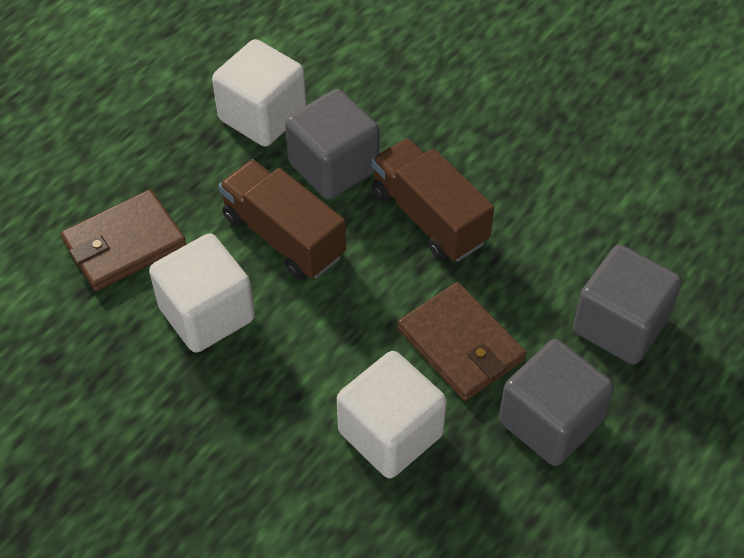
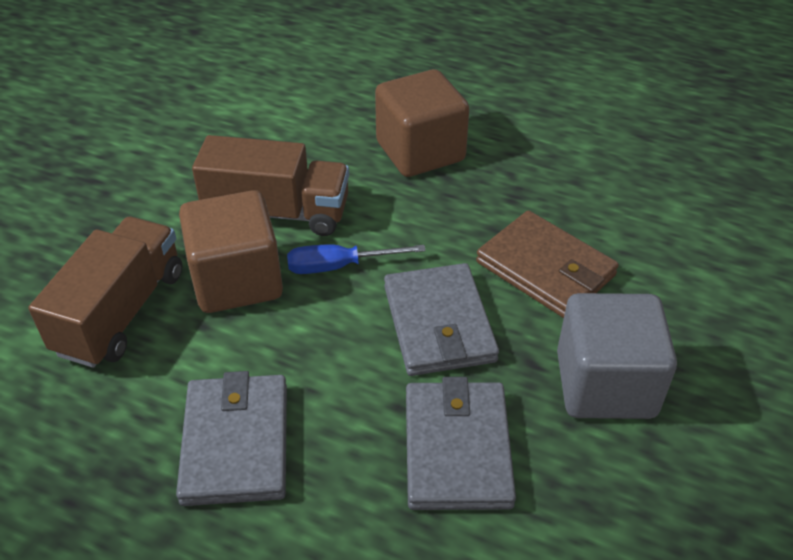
blue screwdriver: none = 0 -> [287,244,426,274] = 1
brown cube: none = 0 -> [179,190,283,313] [375,69,469,177] = 2
brown wallet: [61,190,186,291] [398,282,526,401] = 2 -> [476,210,619,318] = 1
grey cube: [285,89,380,200] [499,339,614,466] [573,245,682,365] = 3 -> [557,293,677,419] = 1
grey wallet: none = 0 -> [176,371,287,506] [384,263,499,376] [406,377,516,510] = 3
white cube: [149,233,255,353] [212,39,307,147] [337,351,447,479] = 3 -> none = 0

